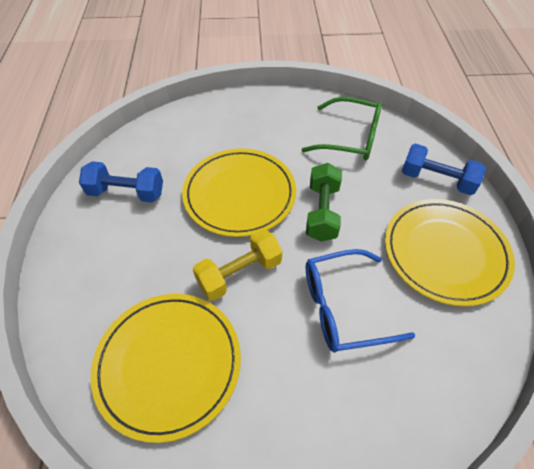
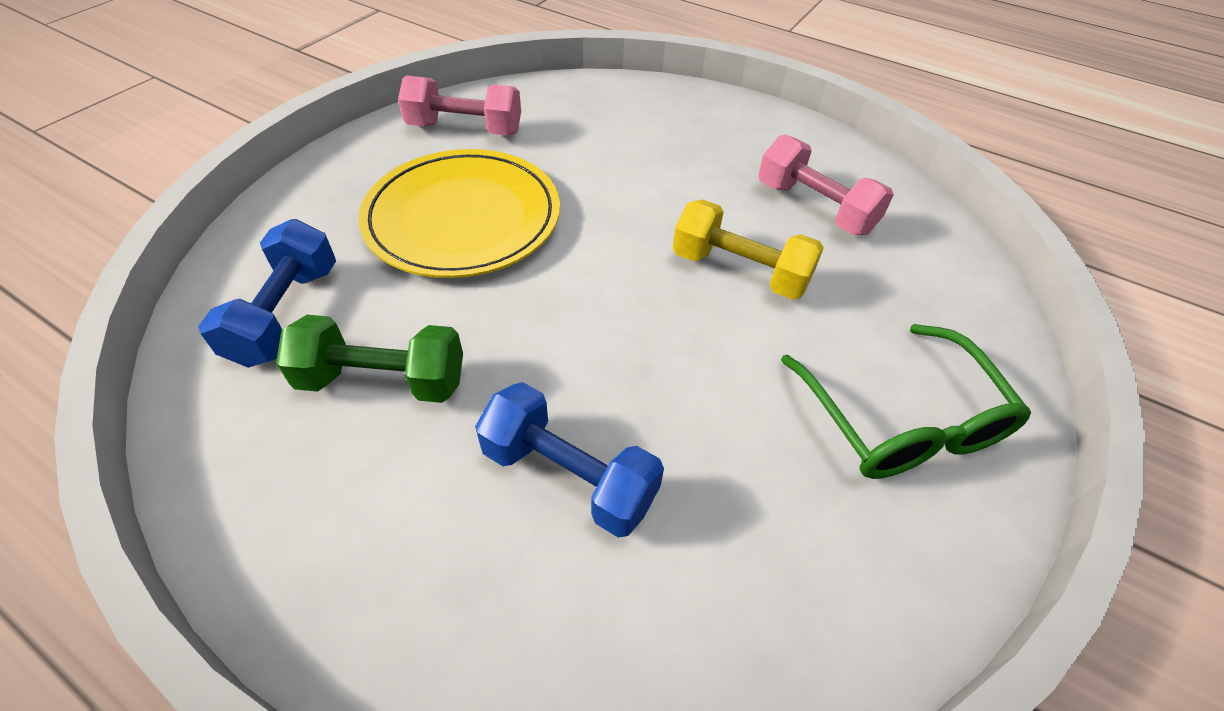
blue glasses: [306,249,416,353] = 1 -> none = 0
pink dumbbell: none = 0 -> [398,75,521,135] [758,134,894,235] = 2
yellow plate: [90,294,241,443] [182,149,296,237] [385,199,515,306] = 3 -> [358,149,560,278] = 1

